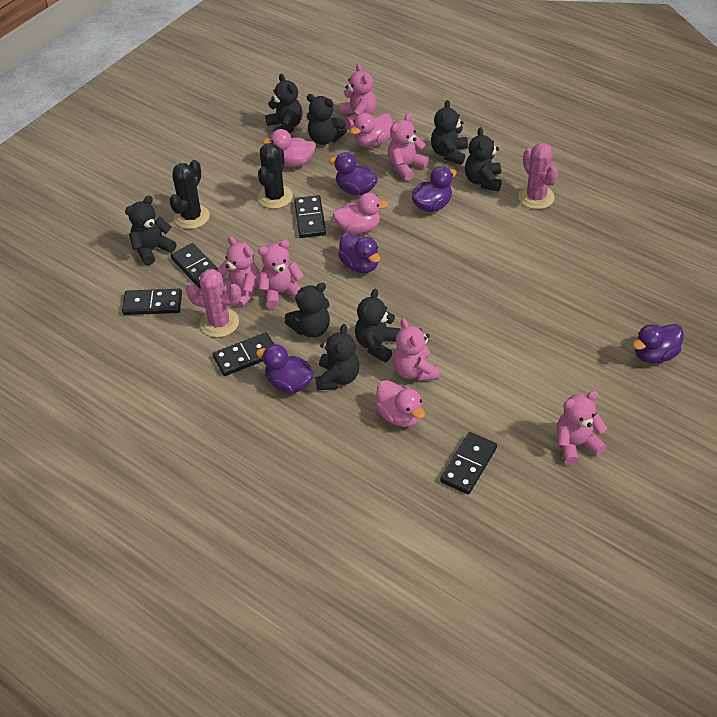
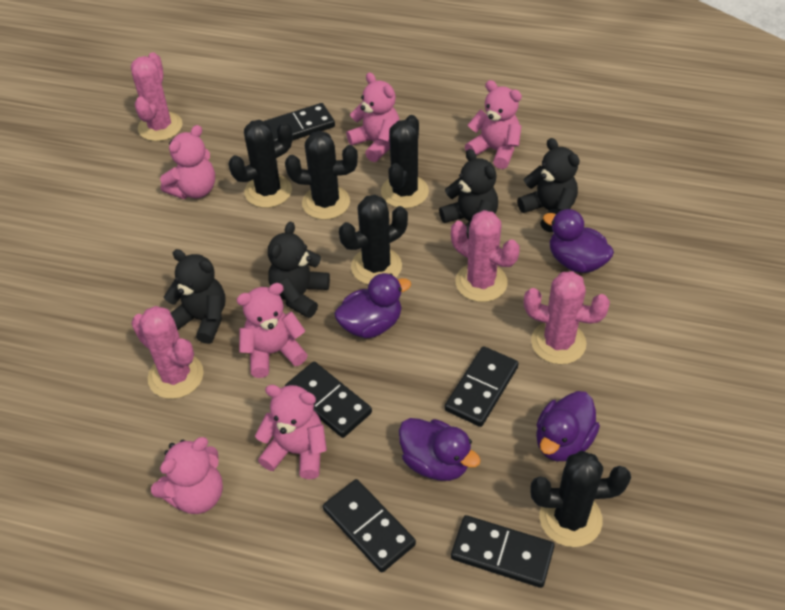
black cactus: [169,160,210,229] [257,143,293,209] = 2 -> [229,120,293,208] [285,131,358,220] [339,195,408,284] [381,115,429,209] [530,451,631,547] = 5
black teddy bear: [125,196,176,265] [265,74,303,134] [285,283,330,338] [307,94,347,145] [315,324,359,390] [355,289,400,362] [431,100,468,165] [465,127,502,191] = 8 -> [164,249,225,344] [268,222,330,318] [439,149,498,239] [517,138,580,232] = 4
pink cactus: [186,269,241,337] [518,143,558,209] = 2 -> [131,52,183,141] [131,306,204,399] [451,210,520,302] [524,271,610,364] = 4
pink duck: [263,129,316,167] [333,193,388,234] [350,113,392,148] [375,380,425,427] = 4 -> none = 0
purple duck: [256,344,314,393] [329,152,378,196] [338,233,380,273] [412,166,457,212] [632,324,684,364] = 5 -> [334,273,411,338] [399,418,481,481] [536,391,600,461] [543,209,614,273] = 4

